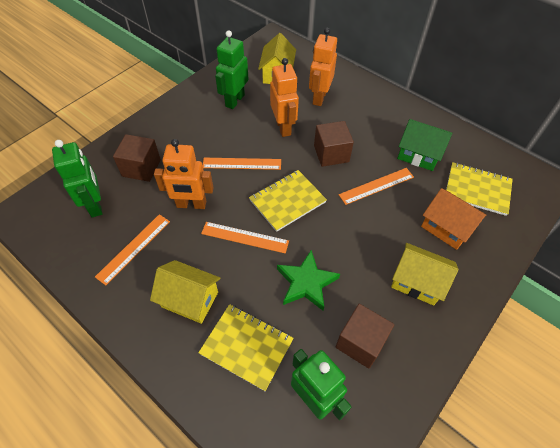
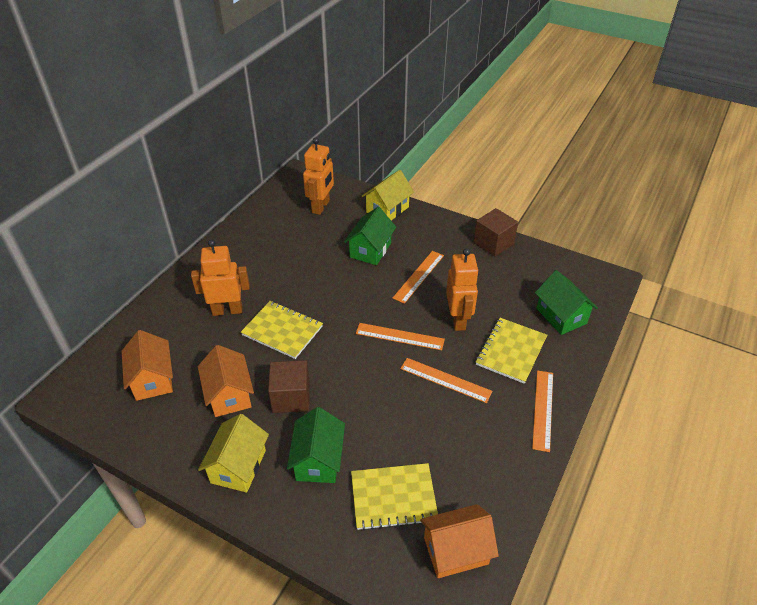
brown cube: [113,134,161,182] [314,121,354,167] [335,304,394,369] = 3 -> [268,360,310,413] [474,208,518,257] = 2
green house: [397,119,452,171] = 1 -> [287,407,345,483] [344,207,396,265] [535,270,598,335] = 3
green robot: [52,140,102,217] [215,30,248,109] [291,349,351,420] = 3 -> none = 0
green star: [277,250,340,311] = 1 -> none = 0
orange house: [421,188,486,250] = 1 -> [122,330,173,401] [198,345,254,417] [420,504,499,578] = 3
yellow house: [150,260,221,324] [258,33,296,84] [391,243,459,306] = 3 -> [198,414,269,493] [362,170,414,220] = 2

